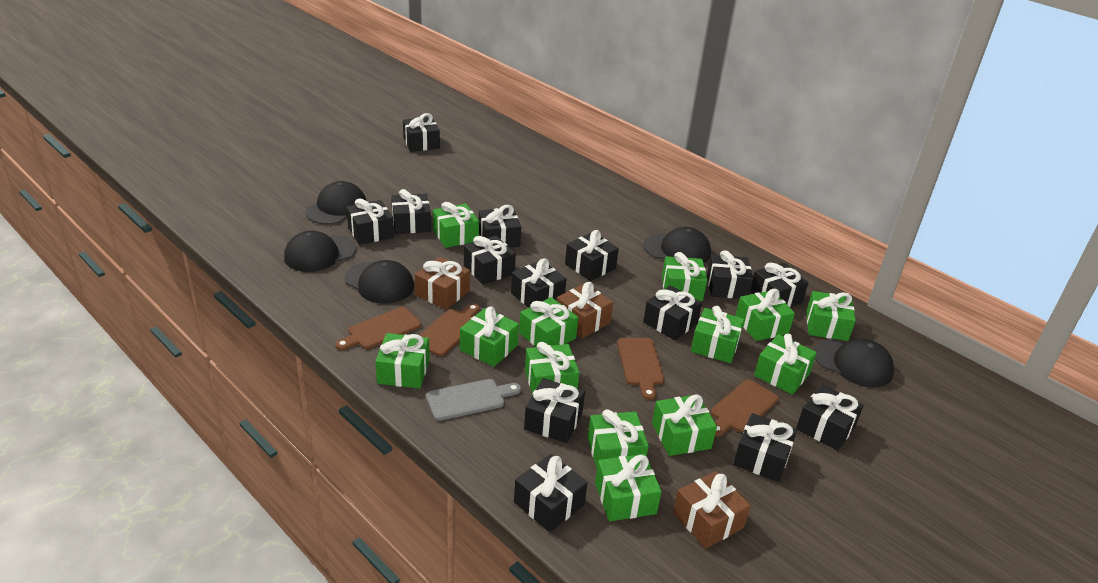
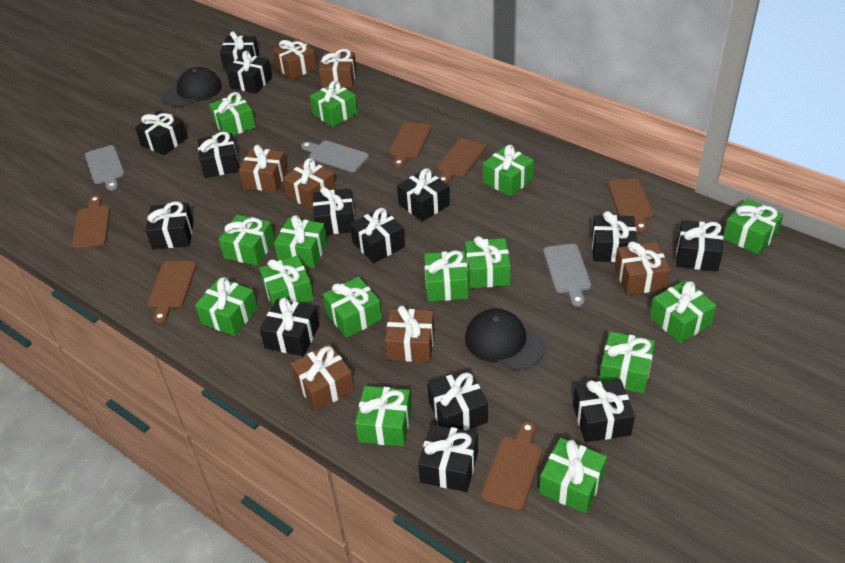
black cap: [284,231,356,272] [305,181,366,225] [344,260,414,304] [643,227,711,263] [814,339,894,387] = 5 -> [163,67,222,107] [465,308,545,370] = 2
brown cutting board: [335,307,421,350] [420,303,479,356] [617,338,664,400] [711,380,779,437] = 4 -> [72,196,110,249] [147,261,197,323] [389,122,431,168] [437,138,486,184] [481,422,542,511] [608,178,653,233] = 6
brown gift: [415,257,470,310] [557,282,613,338] [673,471,751,548] = 3 -> [239,145,288,192] [272,39,317,80] [283,158,337,210] [291,344,355,411] [319,49,356,88] [385,306,435,362] [615,241,670,295] = 7
green gift: [375,333,429,389] [433,202,479,248] [460,307,519,367] [519,297,578,347] [525,342,579,395] [588,409,649,468] [595,454,662,521] [652,394,717,456] [662,252,707,301] [691,306,744,363] [735,289,795,341] [754,334,817,395] [806,291,856,341] = 13 -> [195,277,258,336] [209,92,256,136] [219,215,275,266] [259,255,314,306] [274,215,328,268] [310,80,358,127] [323,277,382,338] [355,386,412,447] [424,250,469,302] [465,236,511,289] [483,145,534,197] [539,438,607,513] [599,331,655,394] [650,280,717,343] [723,199,784,255] = 15
grey cutting board: [426,379,521,421] = 1 -> [85,145,125,191] [301,141,369,172] [543,244,591,307] = 3

